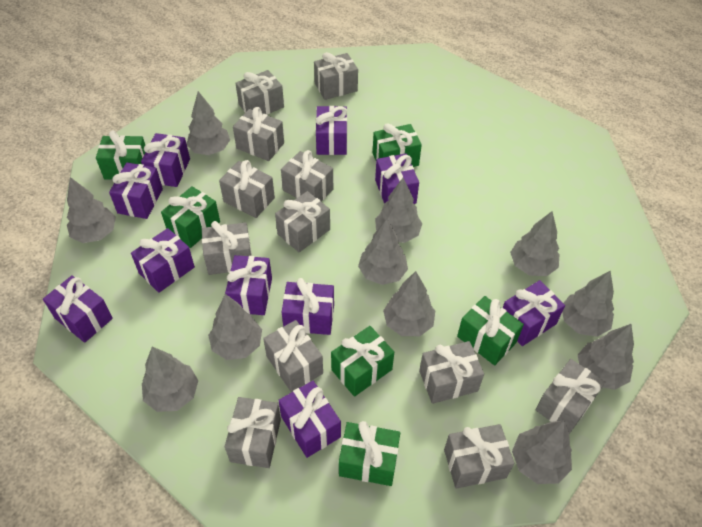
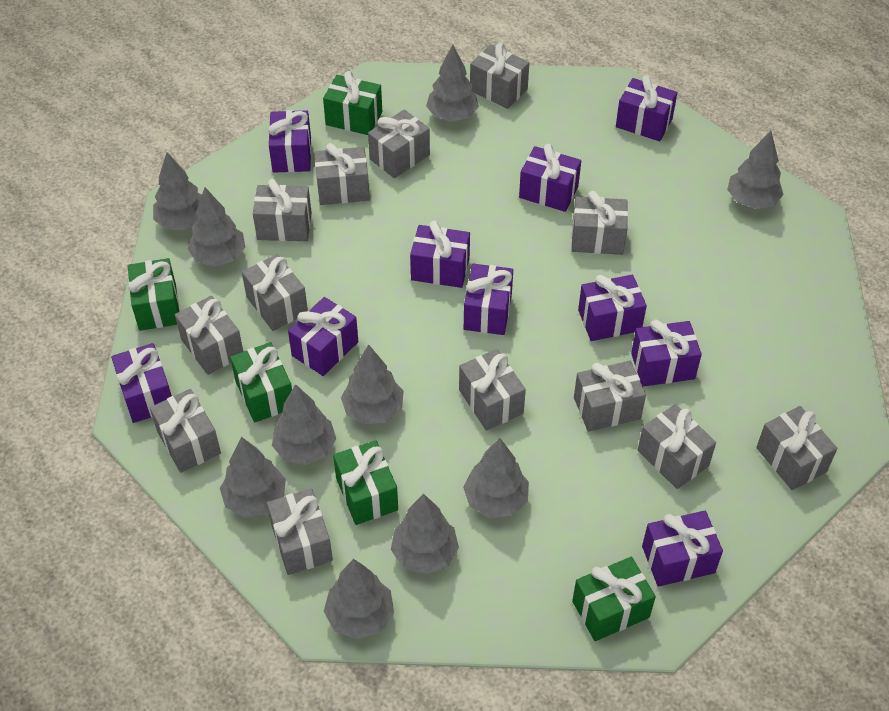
green gift: [96,130,145,180] [161,186,220,248] [331,326,394,397] [339,421,400,486] [373,123,422,167] [457,296,524,365] = 6 -> [128,258,179,331] [230,342,292,423] [323,71,382,135] [333,440,398,525] [572,557,656,641] = 5
grey gift: [202,221,252,275] [219,160,275,218] [225,397,281,468] [233,107,284,161] [235,70,284,115] [263,320,323,392] [275,191,330,252] [281,150,333,202] [314,52,358,100] [419,341,484,404] [444,424,515,489] [535,359,605,434] = 12 -> [150,389,221,473] [175,296,243,375] [242,254,308,331] [253,179,312,241] [267,488,333,575] [314,143,370,205] [368,109,430,178] [459,349,526,430] [470,43,529,109] [571,191,628,255] [574,361,646,432] [638,404,716,489] [756,406,837,490] = 13
grey tree: [67,177,116,243] [142,347,198,412] [187,91,230,155] [208,294,262,360] [358,219,408,285] [375,178,422,243] [383,271,435,336] [510,211,559,276] [512,421,572,484] [562,271,614,337] [578,324,634,390] = 11 -> [153,152,202,230] [188,187,245,267] [220,437,286,517] [272,384,336,465] [324,559,394,639] [341,344,403,425] [391,493,459,574] [426,45,479,122] [463,438,529,518] [727,131,784,209] = 10

